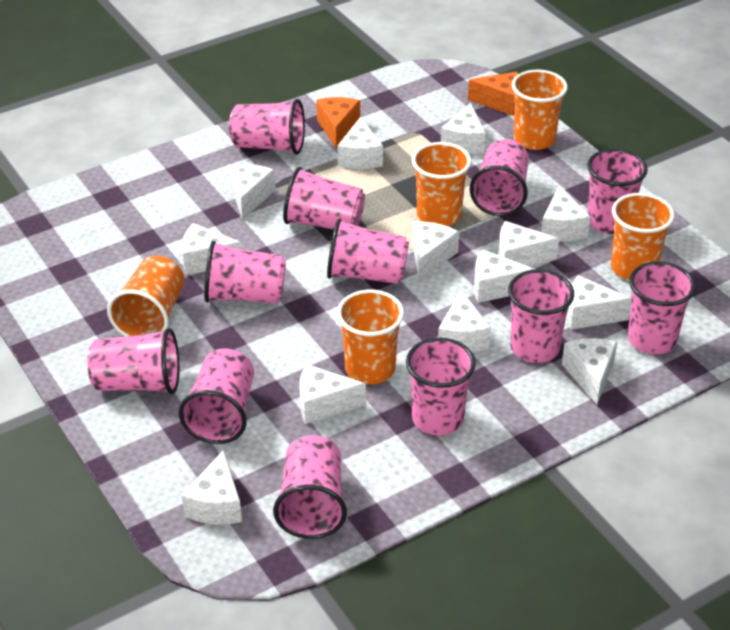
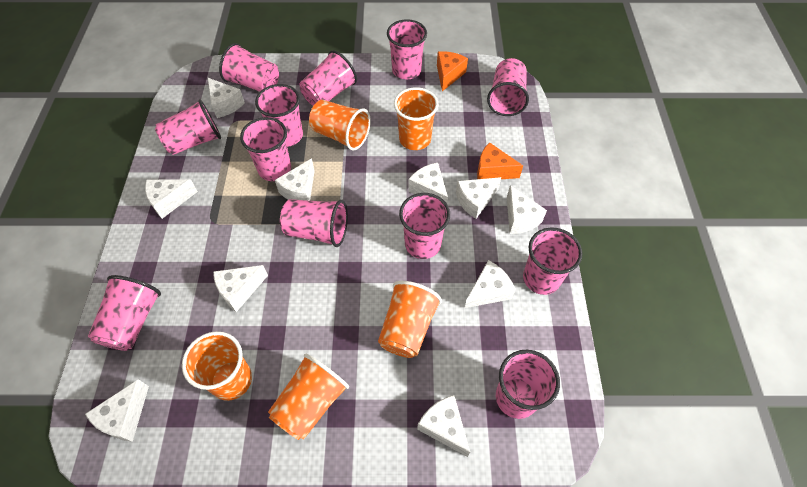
white cheese: [182,223,242,275] [182,450,242,525] [229,164,275,220] [300,364,366,424] [338,117,383,169] [412,221,459,281] [438,290,491,353] [441,103,486,154] [474,249,536,303] [498,221,559,267] [541,185,591,242] [562,338,617,405] [567,275,632,330] = 13 -> [85,379,149,442] [145,179,198,219] [207,77,245,118] [213,265,268,312] [275,158,315,201] [408,163,448,203] [417,395,470,457] [456,177,501,219] [465,260,516,308] [507,185,547,234] = 10

